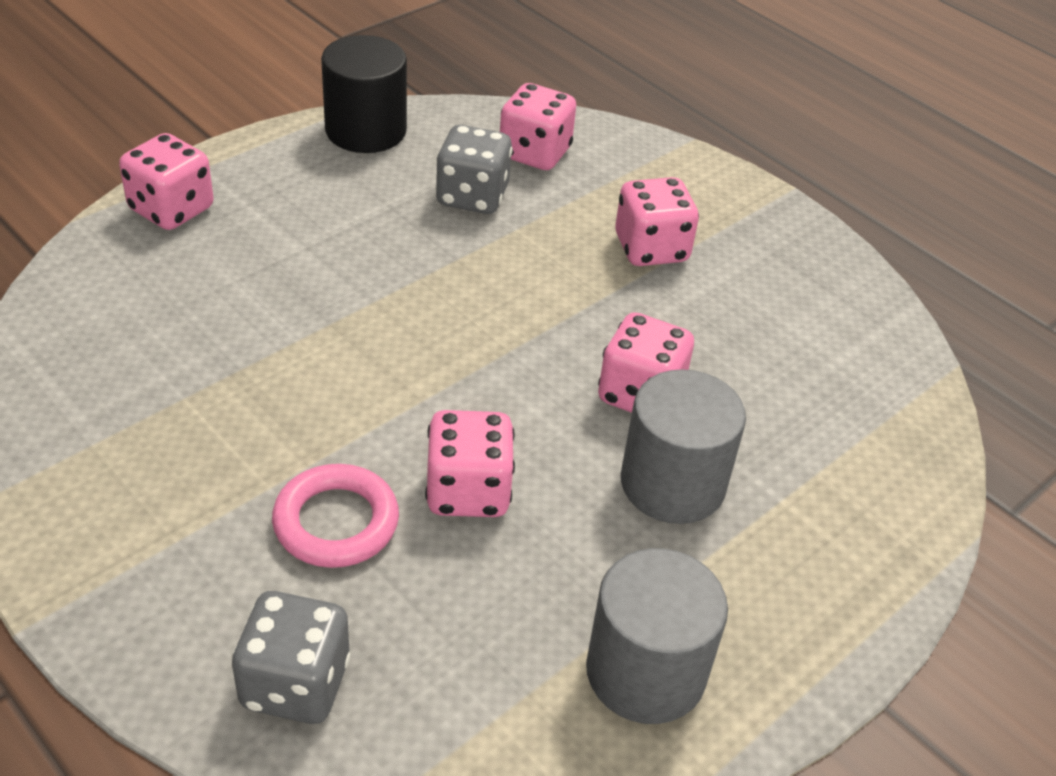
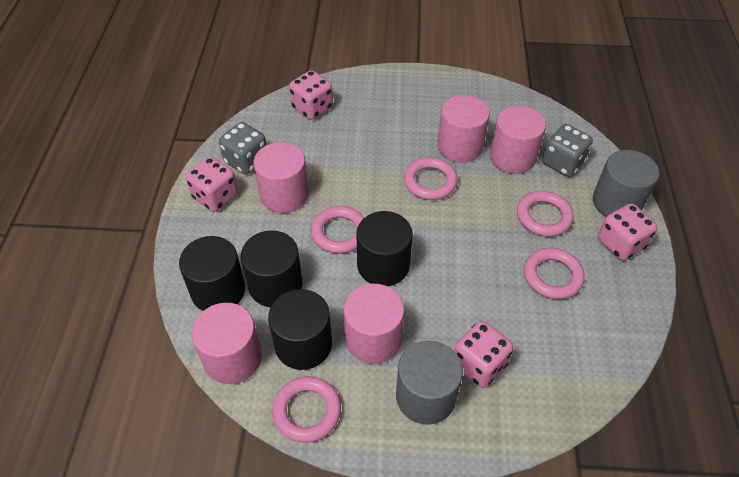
black cylinder: [321,35,407,153] = 1 -> [179,236,245,311] [241,230,303,307] [268,289,332,370] [357,211,413,286] = 4
pink cylinder: none = 0 -> [192,303,262,384] [254,142,309,213] [343,284,404,364] [437,95,490,163] [490,106,546,174] = 5
pink dice: [119,133,214,230] [425,410,515,517] [500,83,576,170] [598,312,694,413] [615,177,699,266] = 5 -> [186,157,238,212] [289,70,333,120] [454,321,513,387] [598,203,657,261] = 4
pink ring: [272,464,399,568] = 1 -> [272,376,341,443] [311,206,364,254] [404,157,458,200] [517,191,574,237] [524,248,585,300] = 5

